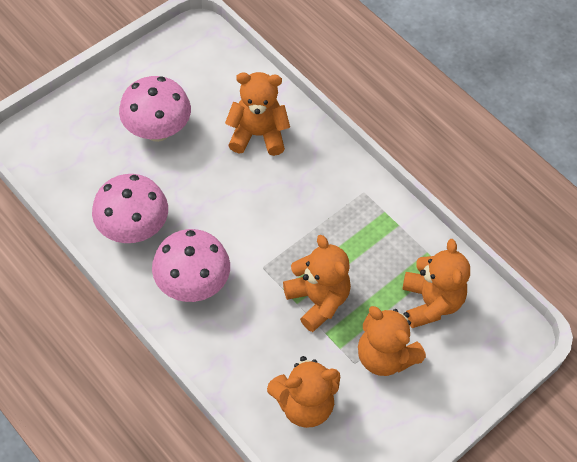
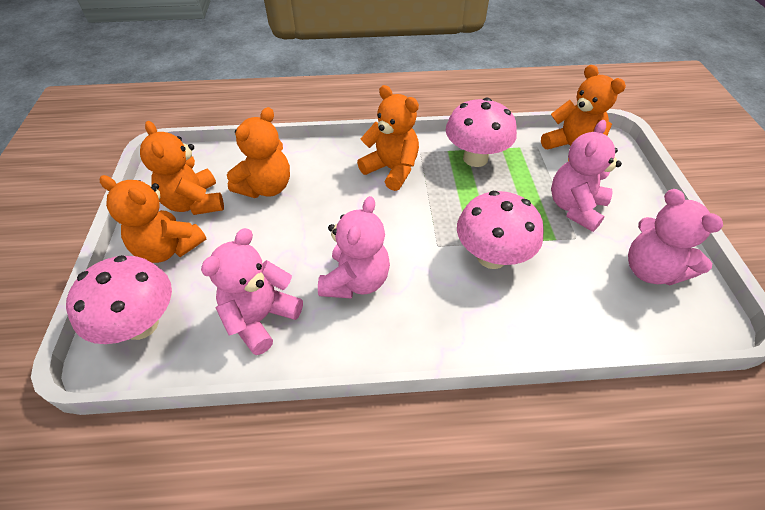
pink teddy bear: none = 0 -> [201,228,303,355] [318,196,390,299] [551,120,622,232] [628,189,723,286] = 4

